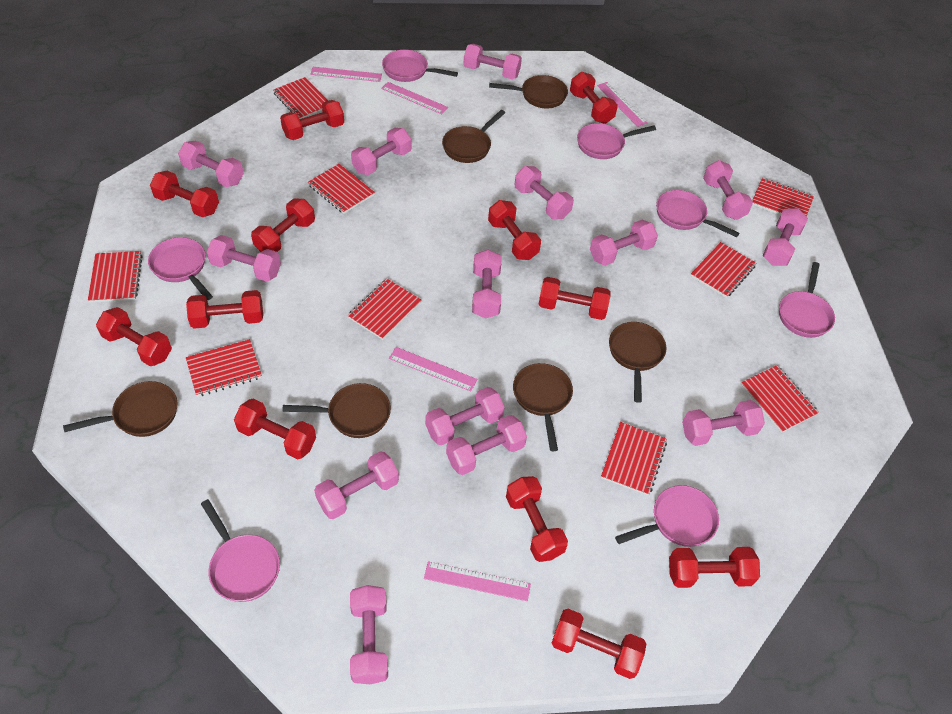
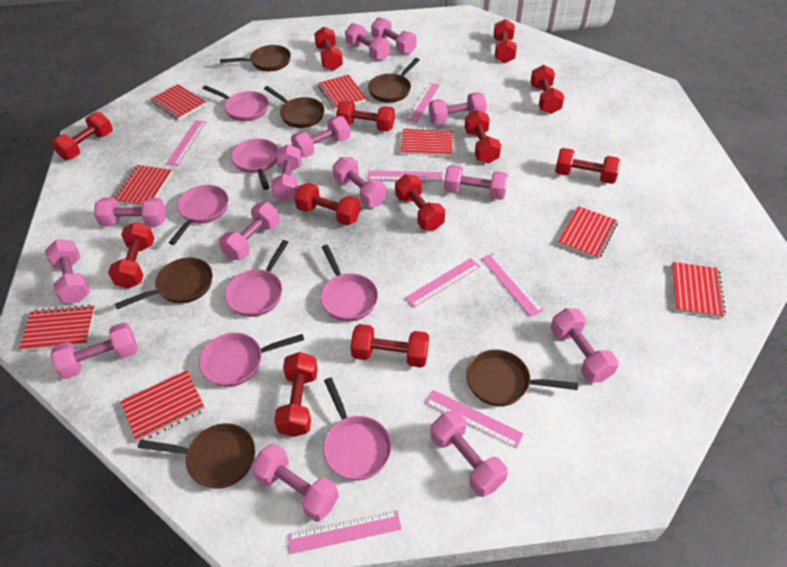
pink ruler: [310,67,382,82] [381,82,448,114] [389,347,477,391] [424,561,531,601] [597,82,647,127] = 5 -> [166,120,206,166] [288,510,401,554] [368,171,442,181] [405,258,480,308] [406,83,440,123] [425,390,524,448] [481,253,544,317] = 7
red notebook: [88,251,143,303] [186,339,262,397] [273,77,328,119] [308,164,375,214] [348,279,421,340] [601,422,667,496] [691,242,756,298] [741,365,819,433] [752,178,814,217] = 9 -> [19,305,95,351] [113,165,172,207] [121,370,205,443] [150,84,206,120] [318,74,367,110] [401,128,453,157] [558,206,618,259] [672,262,726,318] = 8

